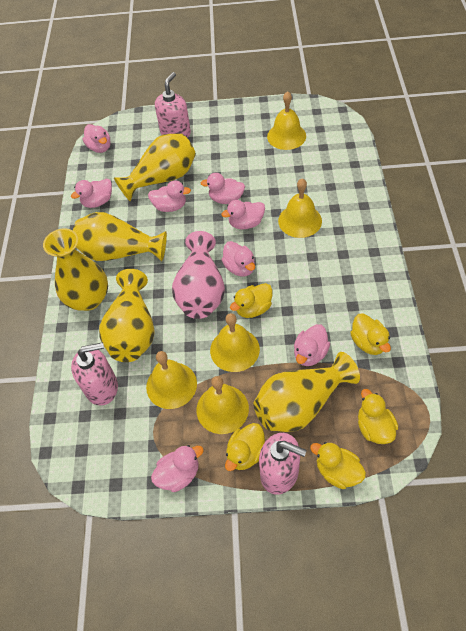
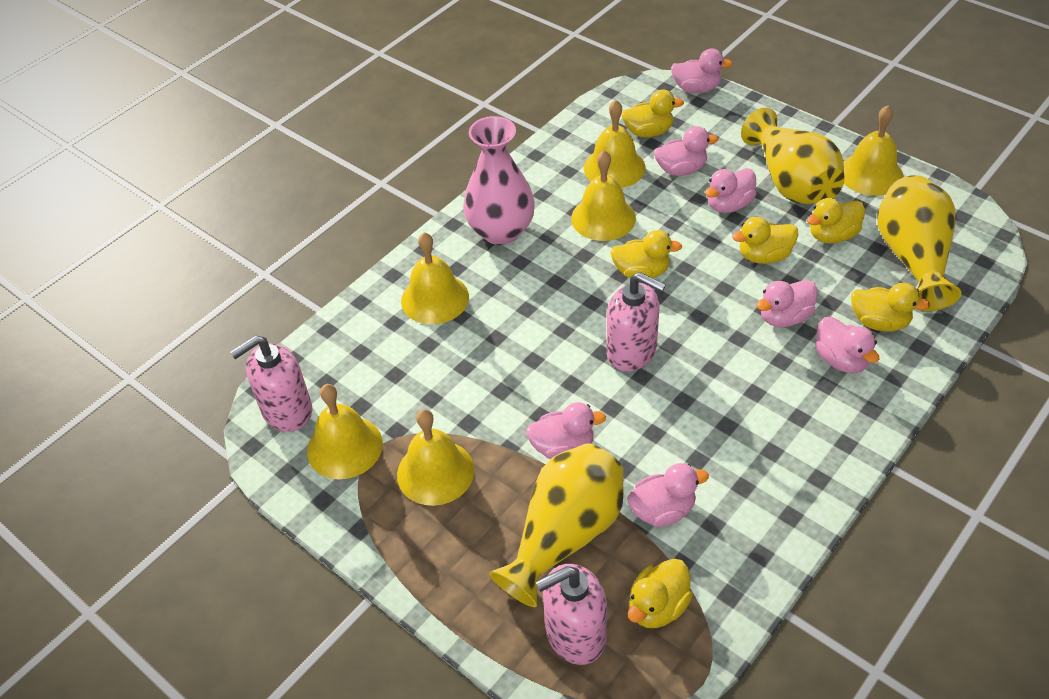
pink duck: [71,178,112,208] [83,124,111,153] [148,180,191,212] [151,445,204,492] [201,173,245,204] [221,200,265,229] [222,241,255,276] [294,324,330,366] = 8 -> [526,402,606,459] [627,463,709,527] [654,126,718,176] [671,48,733,93] [705,168,756,213] [756,280,818,327] [815,317,879,373] = 7
yellow bell: [146,351,197,409] [197,376,249,434] [210,313,260,372] [267,91,306,150] [278,178,322,238] = 5 -> [307,384,383,479] [397,409,474,506] [401,232,469,325] [571,151,636,241] [584,100,646,188] [843,105,903,196] = 6
yellow duck: [225,423,265,471] [230,283,272,318] [310,442,366,489] [350,313,391,355] [358,389,398,444] = 5 -> [610,230,682,278] [621,90,684,137] [628,559,693,628] [732,217,799,264] [807,198,865,244] [851,283,930,332] = 6
yellow vase: [43,228,108,311] [73,212,167,261] [99,269,155,362] [114,134,196,201] [253,352,360,432] = 5 -> [489,443,624,607] [741,108,845,204] [877,175,961,311] = 3

